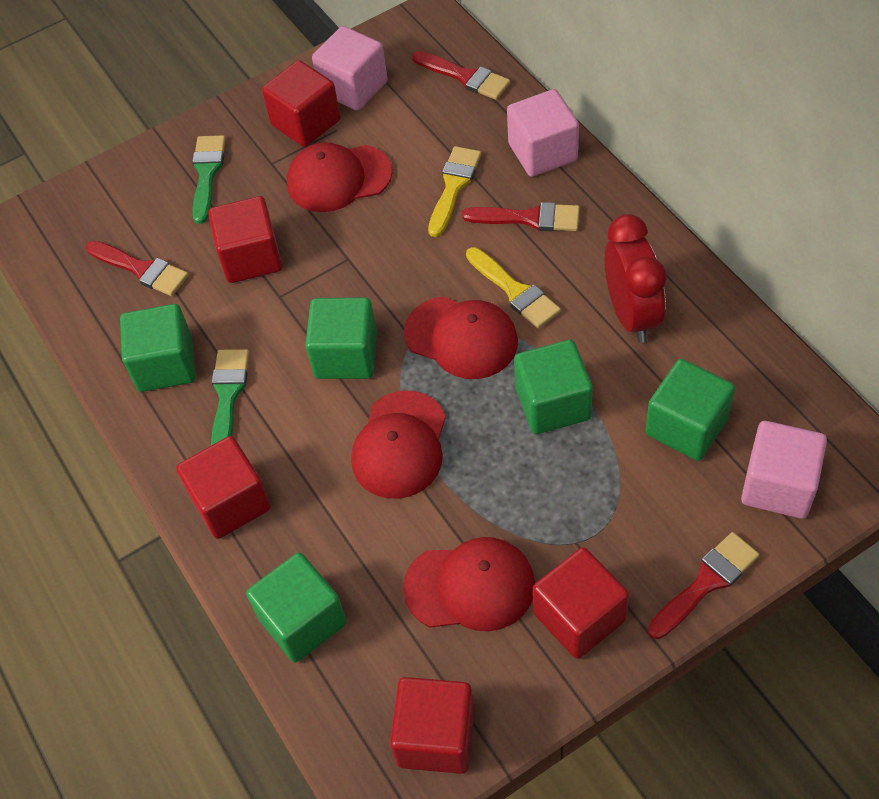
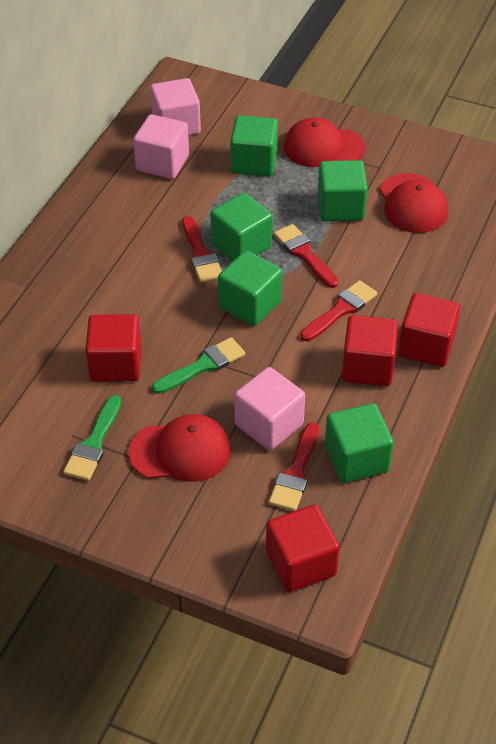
red cap: [287,142,393,212] [351,391,446,499] [403,537,535,631] [404,296,518,379] = 4 -> [128,414,231,482] [283,117,366,167] [380,173,448,233] = 3
red clock: [604,214,666,343] = 1 -> none = 0
red cube: [176,436,271,539] [208,196,282,283] [262,60,340,147] [390,677,475,774] [533,547,629,659] = 5 -> [85,314,142,382] [266,505,340,592] [342,315,398,386] [398,293,460,367] = 4
yellow brush: [428,146,481,237] [466,247,561,328] = 2 -> none = 0

